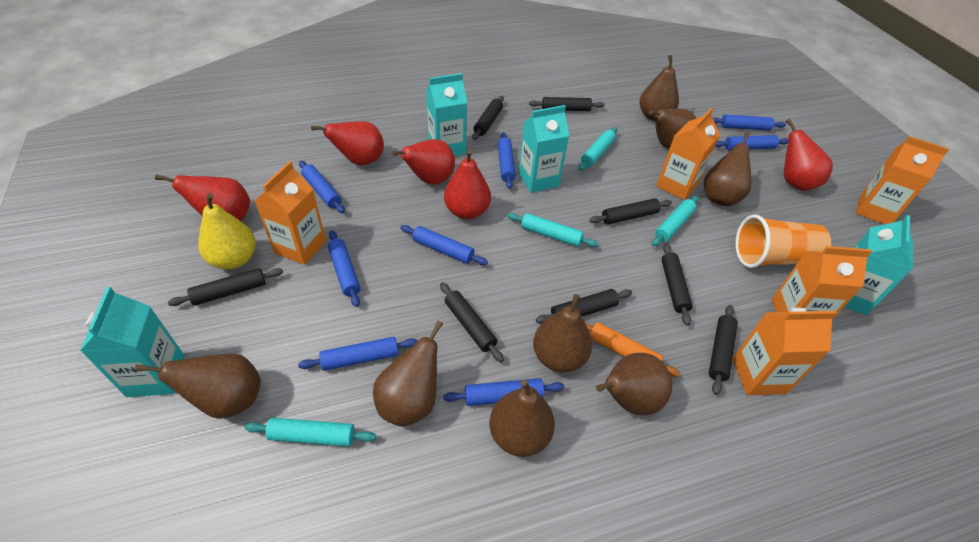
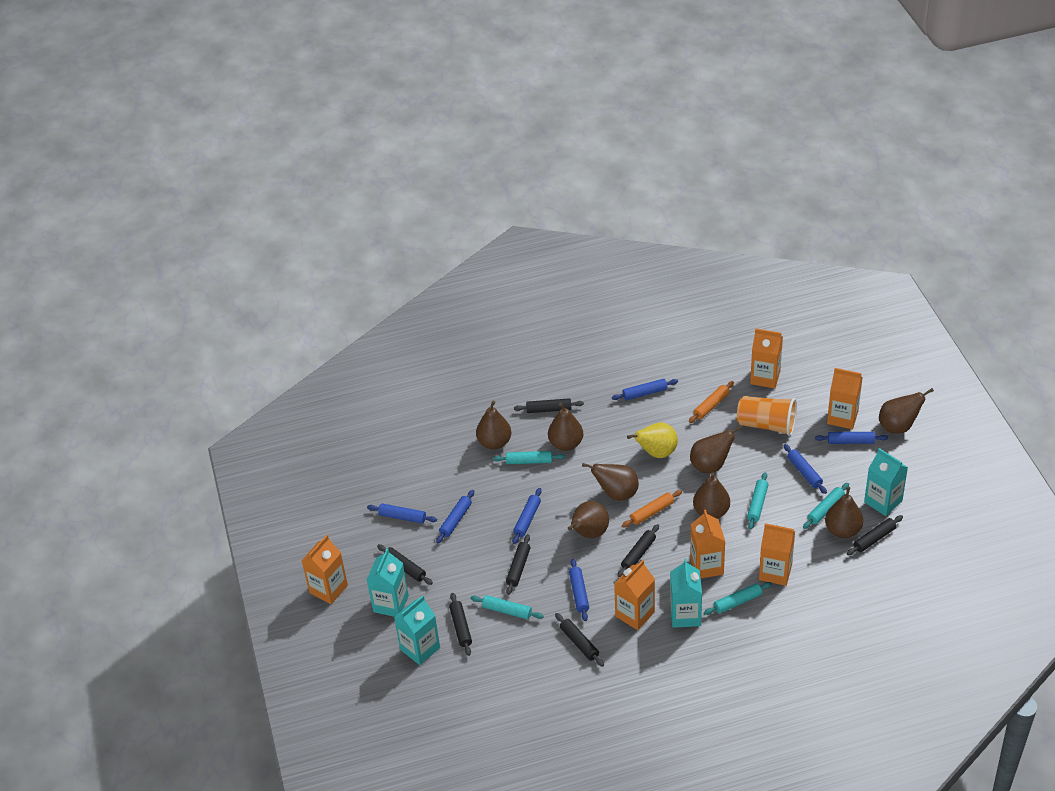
black rolling pin: [168,268,283,306] [440,282,504,362] [472,96,504,140] [529,97,604,111] [536,289,632,324] [589,198,672,225] [661,243,693,326] [709,305,738,395] = 8 -> [377,544,433,585] [449,593,472,656] [506,534,530,595] [514,398,584,413] [555,613,604,667] [617,524,659,577] [847,515,903,555] = 7
blue rolling pin: [298,337,418,371] [299,161,345,213] [328,230,361,307] [400,225,488,265] [443,378,564,406] [498,132,516,189] [713,115,786,131] [715,135,788,150] = 8 -> [367,503,437,524] [436,490,474,544] [512,488,542,544] [569,559,589,621] [612,379,678,400] [784,444,827,494] [815,432,888,444] = 7
orange carton: [255,161,326,265] [656,108,720,200] [732,308,837,395] [772,246,872,320] [856,136,949,224] = 5 -> [302,535,348,604] [614,560,655,630] [690,510,725,578] [750,328,783,389] [759,523,795,586] [827,368,863,429] = 6
orange rolling pin: [584,321,680,377] = 1 -> [622,490,682,527] [689,381,734,423] = 2
red pear: [155,175,250,221] [311,121,384,165] [391,139,455,185] [444,149,491,219] [784,119,833,191] = 5 -> none = 0
turquoise rolling pin: [245,418,376,446] [507,213,599,247] [578,127,617,171] [652,196,699,246] = 4 -> [470,595,544,619] [493,451,565,464] [704,582,772,615] [747,472,768,530] [803,483,849,529] = 5

